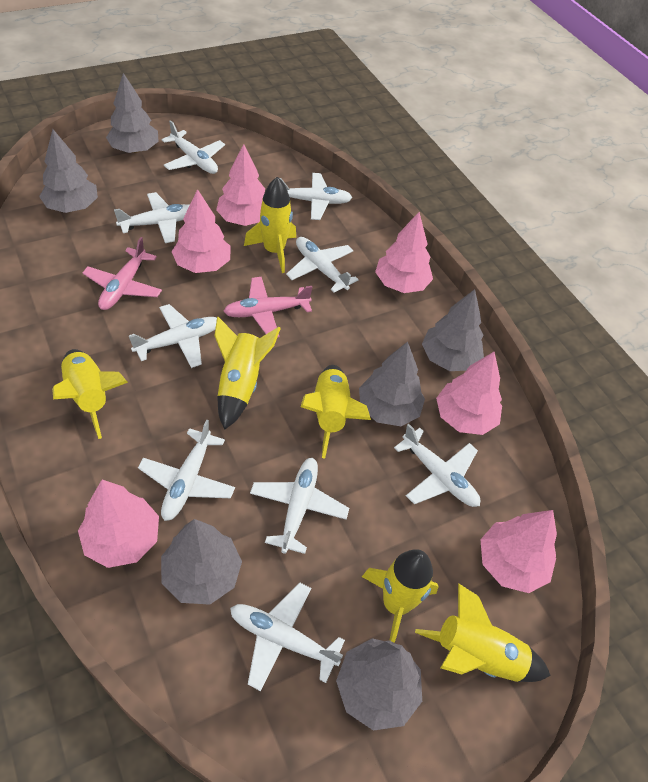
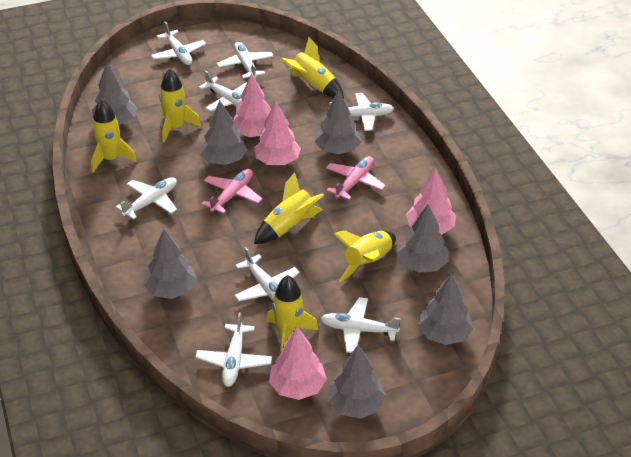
grey tree: [39,129,98,213] [106,73,159,153] [161,519,242,605] [336,638,422,731] [359,342,425,426] [422,289,484,371] = 6 -> [92,63,137,125] [144,229,197,299] [200,101,247,165] [315,90,361,154] [328,345,386,419] [397,204,449,273] [418,273,473,345] = 7
pink tree: [78,479,159,568] [171,189,231,273] [216,144,265,226] [375,212,433,293] [436,352,502,435] [480,510,557,593] = 6 -> [233,74,271,137] [254,102,301,165] [269,326,327,400] [406,169,456,235] = 4
white plane: [114,192,190,243] [129,304,217,368] [138,420,235,521] [161,120,225,174] [230,582,345,691] [250,458,349,554] [279,173,352,220] [286,237,359,293] [394,424,480,507] = 9 -> [116,177,177,220] [151,22,206,65] [195,312,272,387] [199,70,248,112] [217,42,274,78] [234,247,300,301] [320,297,401,353] [329,93,394,131] = 8

